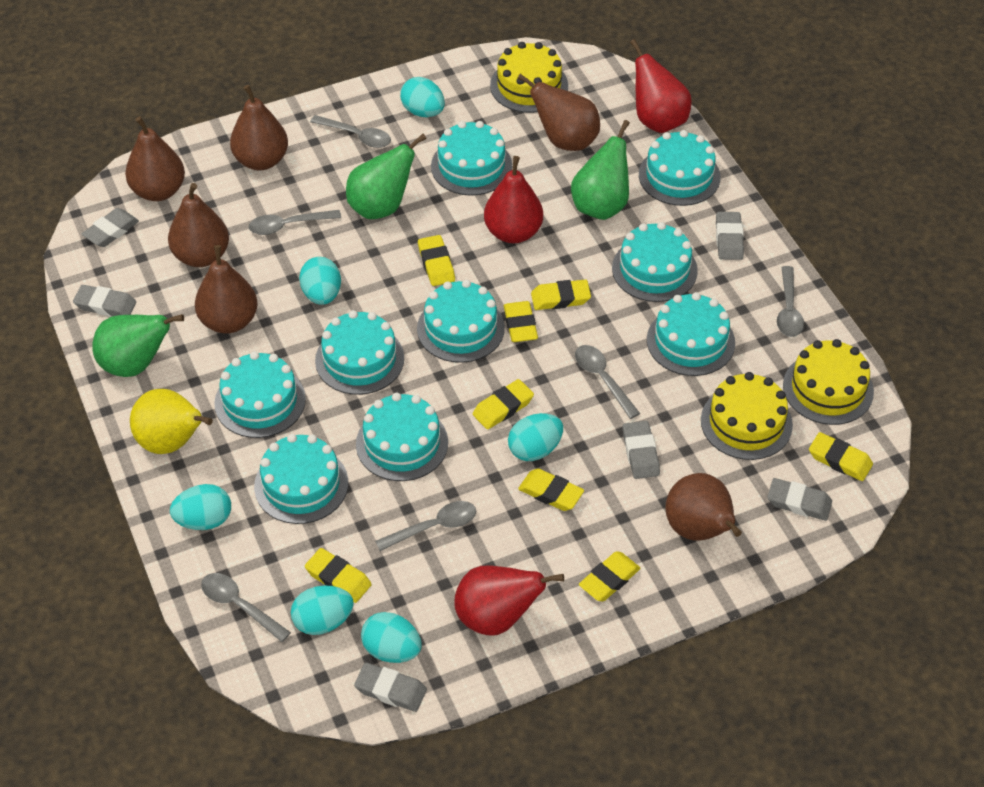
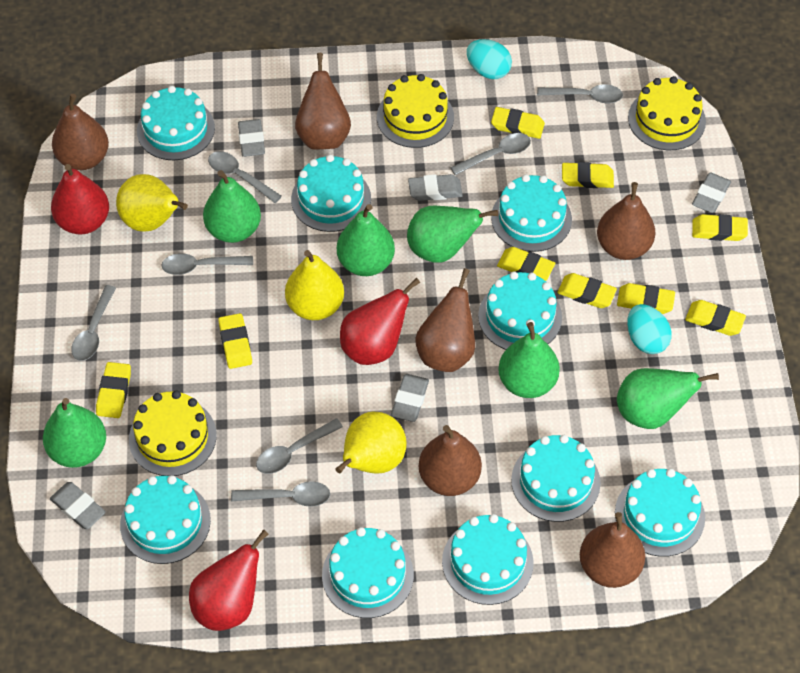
green pear: [92,314,184,377] [346,134,427,219] [571,120,630,220] = 3 -> [43,398,106,468] [203,170,261,243] [337,204,395,276] [407,206,498,262] [498,322,560,398] [617,368,719,429] = 6
grey eraser: [73,285,136,317] [82,208,139,247] [354,663,427,712] [623,421,660,479] [716,212,744,260] [767,478,832,521] = 6 -> [50,482,106,529] [238,119,265,157] [391,374,429,422] [408,174,463,201] [692,172,731,213] = 5
grey spoon: [201,573,291,642] [249,210,341,235] [310,115,391,148] [375,501,476,551] [575,345,640,419] [777,266,804,337] = 6 -> [71,285,116,361] [161,253,253,275] [208,151,282,203] [231,481,330,507] [256,418,343,474] [450,133,531,175] [537,84,623,103] = 7
turquoise egg: [170,484,231,530] [291,586,354,635] [299,257,341,305] [361,612,422,663] [400,77,445,117] [508,413,563,461] = 6 -> [467,39,512,79] [627,304,672,354] = 2
yellow eraser: [305,548,372,603] [418,235,455,286] [473,379,534,430] [504,301,538,342] [518,468,584,511] [531,280,591,310] [579,551,640,601] [809,432,873,481] = 8 -> [96,362,131,418] [218,313,252,369] [491,107,545,139] [497,247,555,281] [558,273,617,308] [562,162,614,188] [617,283,675,314] [685,300,746,336] [692,214,748,241] = 9
yellow pear: [130,389,213,454] = 1 -> [116,174,188,232] [285,250,344,320] [335,411,407,474] = 3

